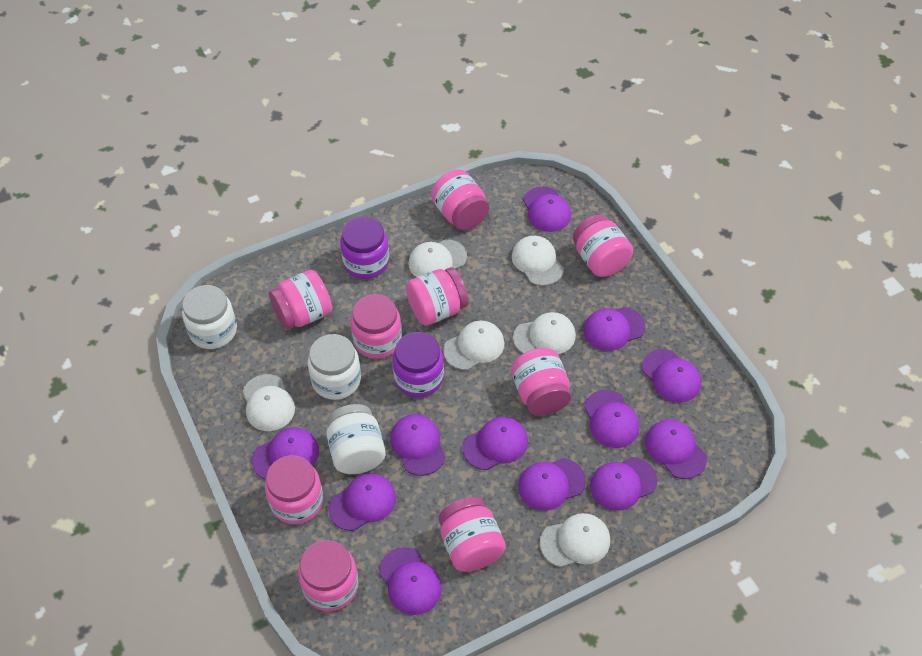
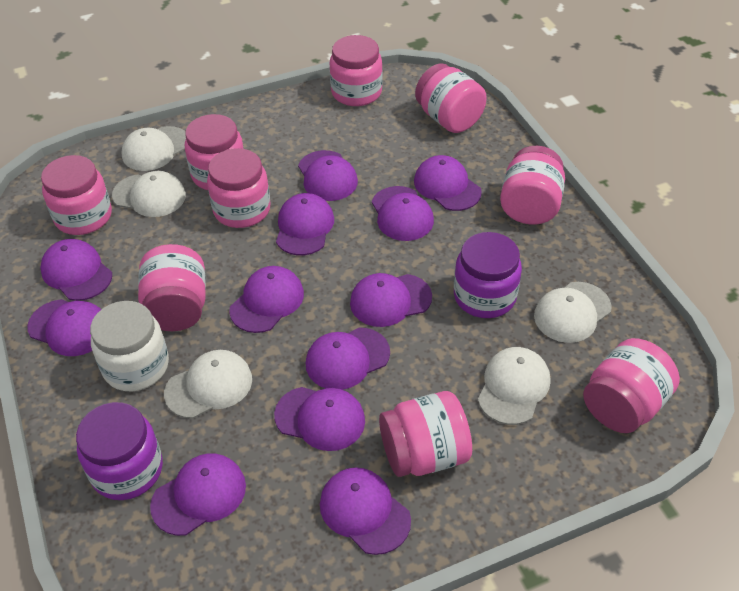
white cap: [242,374,295,431] [408,239,467,277] [443,321,504,370] [512,236,564,286] [513,312,576,354] [540,513,610,567] = 6 -> [112,171,186,217] [121,126,186,171] [164,350,252,419] [478,347,550,425] [534,282,612,343] = 5
white jar: [182,285,237,349] [308,334,361,400] [326,404,386,474] = 3 -> [90,301,169,391] = 1

